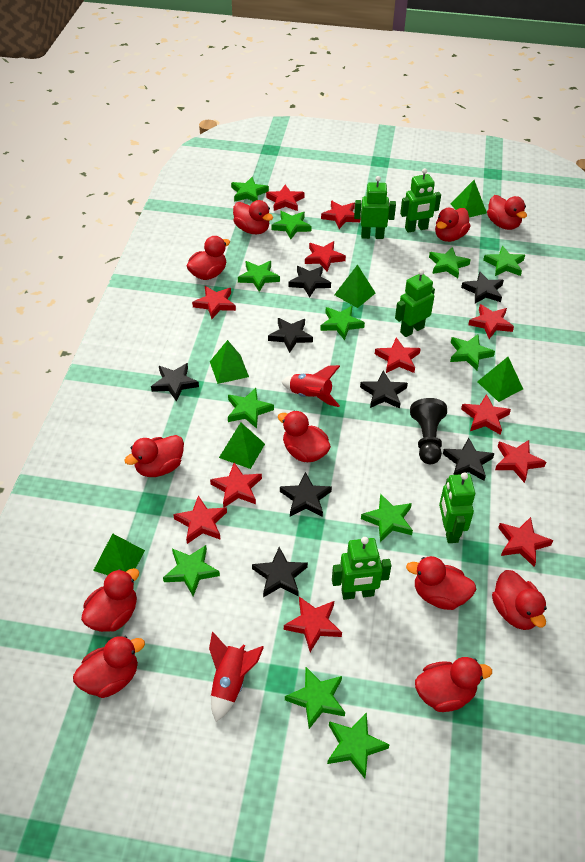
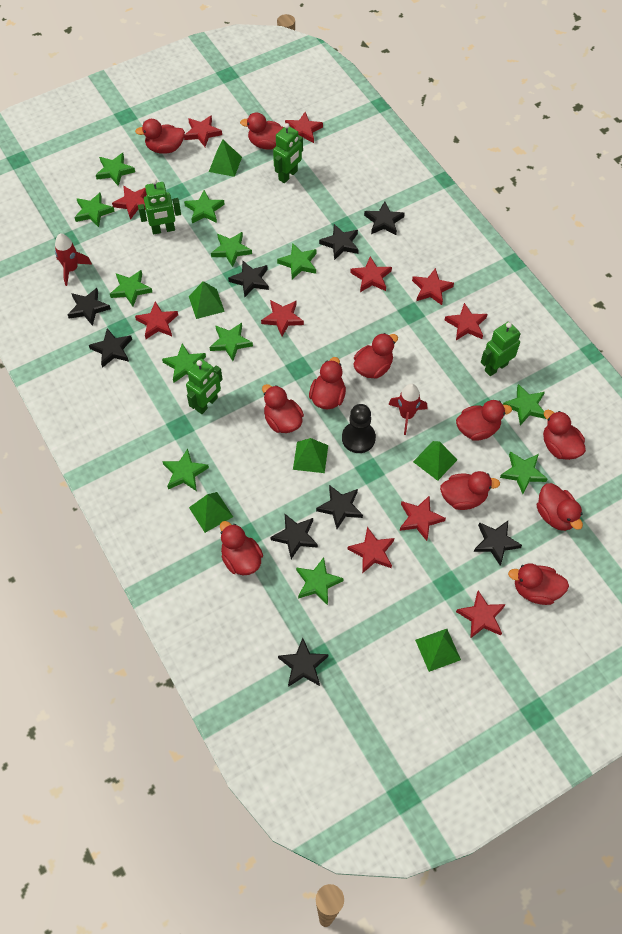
black star: [151,363,199,402] [252,547,308,597] [268,318,313,353] [280,472,332,517] [288,266,331,298] [360,371,408,409] [443,438,495,481] [461,271,504,303] = 8 -> [67,288,111,326] [89,328,132,368] [228,261,269,297] [270,514,318,559] [278,638,328,687] [316,485,363,529] [319,224,359,260] [364,201,405,235] [474,521,522,565] = 9
green robot: [332,537,391,600] [354,176,396,239] [395,269,435,337] [400,168,441,233] [439,472,475,543] = 5 -> [138,179,181,234] [186,359,223,414] [273,123,303,183] [481,322,521,376] = 4
red star: [173,496,227,544] [192,286,236,319] [210,463,262,508] [266,185,305,211] [284,597,342,652] [305,241,346,272] [321,201,361,229] [375,337,421,373] [461,394,511,435] [468,304,514,339] [495,440,546,483] [498,517,553,567] = 12 -> [112,186,147,220] [135,301,178,339] [184,115,222,147] [261,300,304,336] [285,112,323,143] [347,527,394,574] [350,257,392,292] [400,495,446,541] [412,268,454,305] [444,303,487,340] [456,590,506,639] = 11

